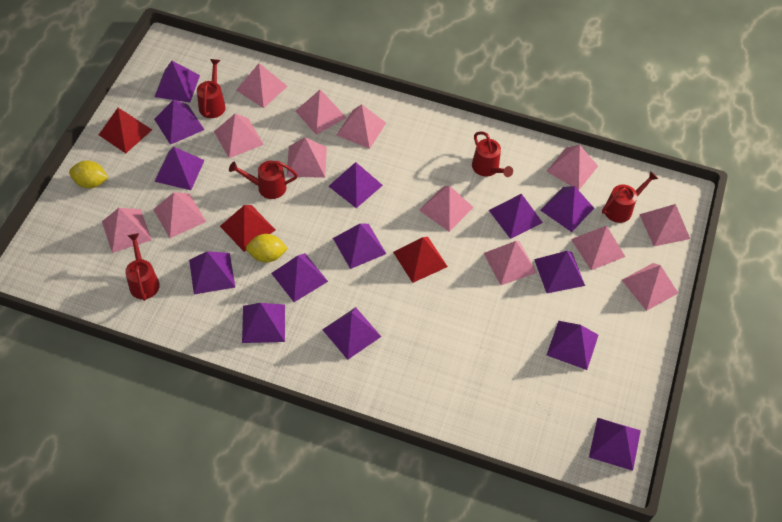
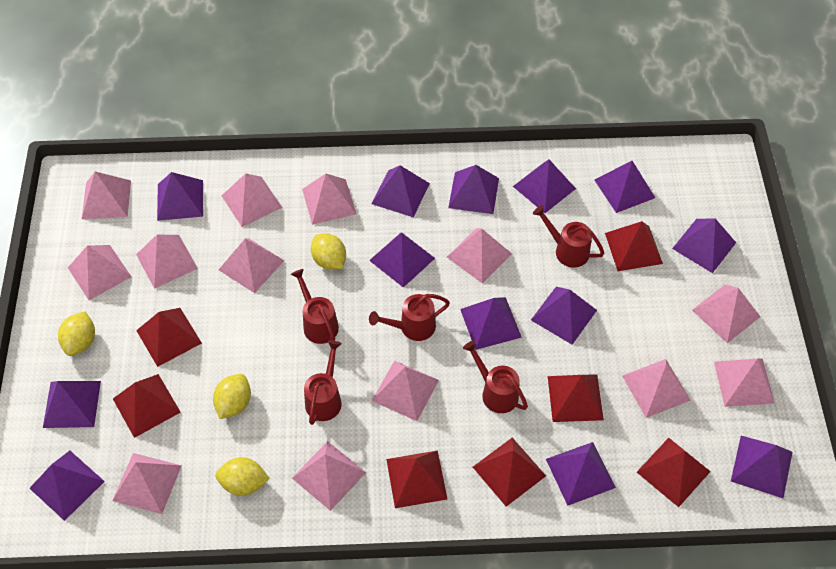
purple pyramid: [154,100,205,145] [154,147,205,190] [155,61,200,103] [189,251,235,294] [242,303,285,343] [271,253,328,302] [322,307,381,360] [328,162,383,208] [333,223,386,269] [489,194,543,239] [534,251,585,293] [540,186,594,232] [547,321,598,370] [589,418,641,471] = 14 -> [29,450,105,521] [43,381,101,428] [157,172,203,221] [369,232,435,287] [371,165,430,217] [448,165,499,214] [460,297,522,350] [513,159,576,213] [531,287,597,344] [546,442,616,506] [594,161,655,213] [672,218,736,273] [731,436,792,498] = 13
red pyramid: [99,108,152,153] [220,205,275,252] [393,237,448,283] = 3 -> [113,374,181,438] [136,308,202,367] [386,451,447,508] [473,438,546,507] [548,375,604,422] [605,221,663,271] [637,438,711,507] = 7
yellow lemon: [69,160,109,188] [246,234,288,263] = 2 -> [58,311,95,356] [213,374,251,419] [215,457,270,496] [311,233,346,270] = 4

